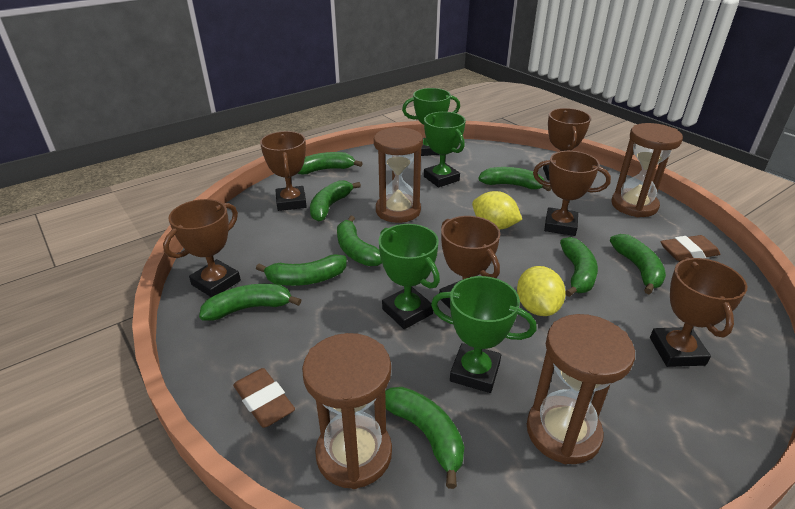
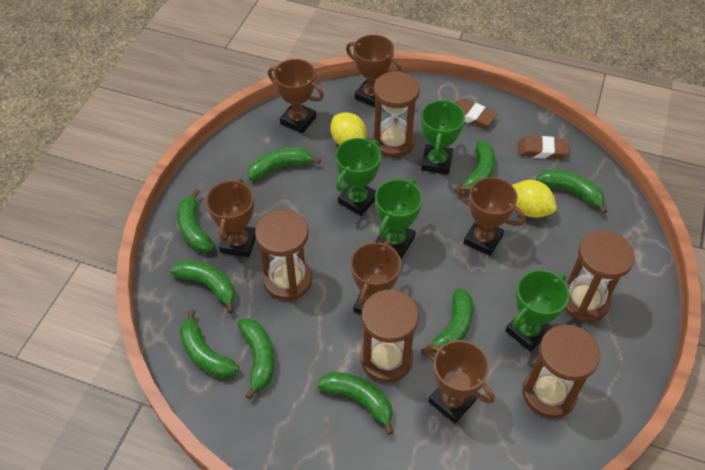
brown hourglass: [302,333,392,489] [374,127,423,223] [527,314,635,464] [611,123,683,217] = 4 -> [255,210,312,301] [361,289,419,383] [372,71,420,158] [523,325,600,418] [564,231,635,322] = 5

